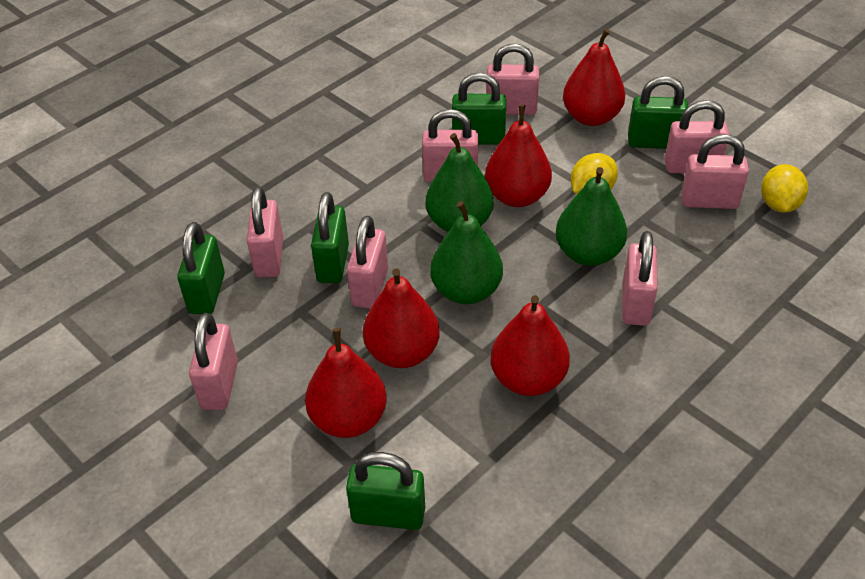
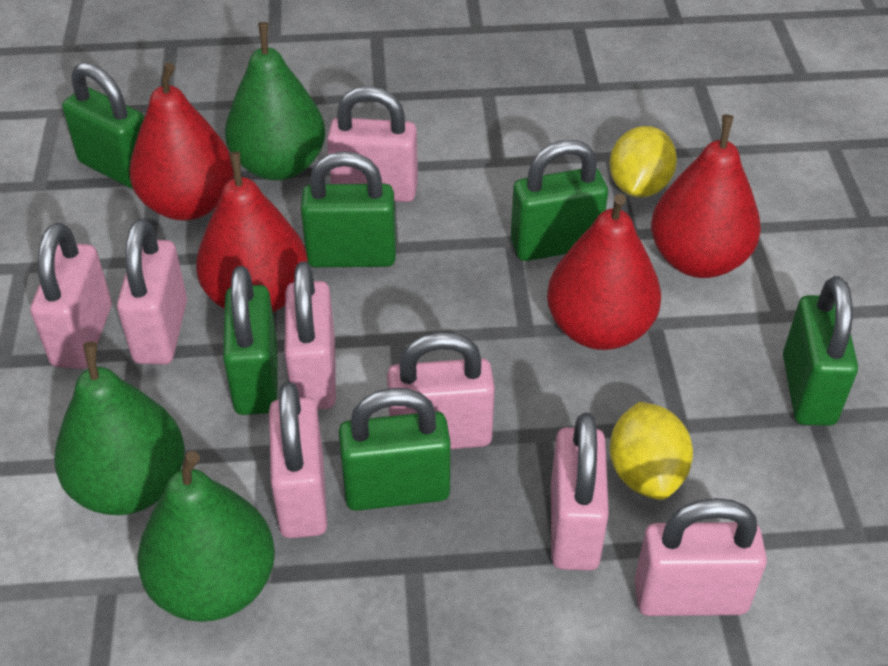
green padlock: [177,222,225,314] [311,192,349,284] [346,452,425,530] [452,73,506,145] [628,76,688,149] = 5 -> [62,62,144,189] [223,266,278,415] [301,151,396,267] [338,388,451,511] [511,140,608,261] [783,276,858,426] = 6
red pear: [305,328,387,438] [363,268,440,368] [485,105,552,207] [490,295,570,396] [563,29,625,126] = 5 -> [129,63,234,221] [196,152,308,312] [547,194,661,350] [651,115,761,278] = 4

